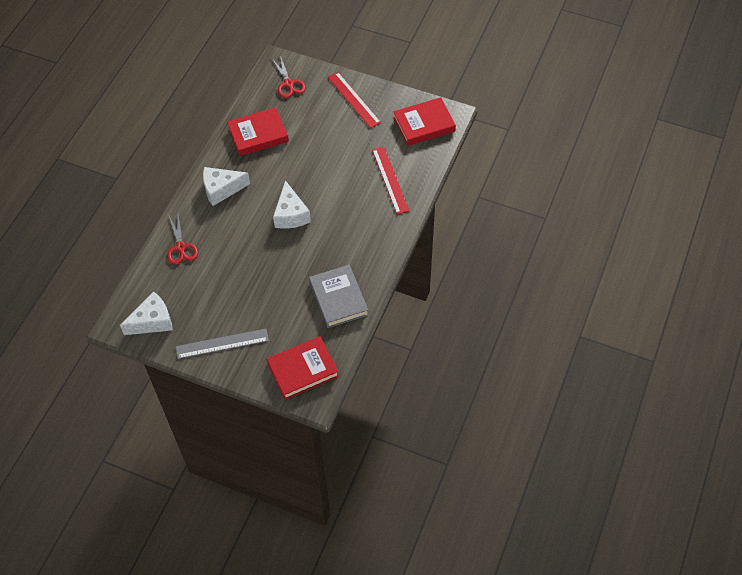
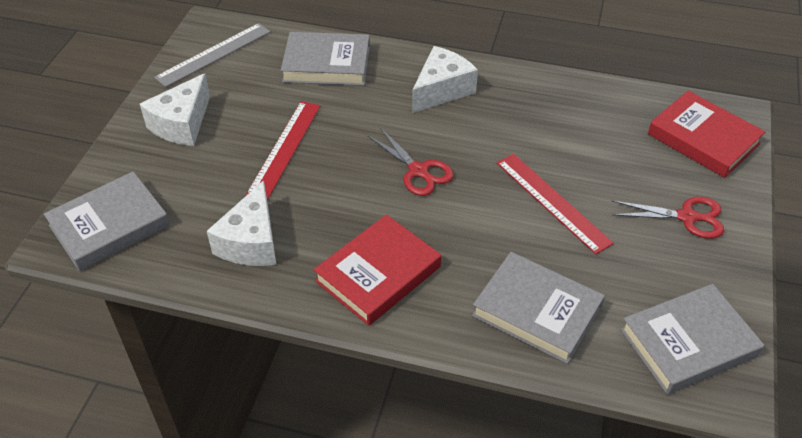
grey book: [309,265,368,328] = 1 -> [44,172,170,271] [281,32,370,86] [472,252,605,364] [620,284,764,395] = 4
red book: [227,107,289,156] [267,336,339,400] [394,97,456,146] = 3 -> [314,214,441,326] [648,91,765,178] = 2

